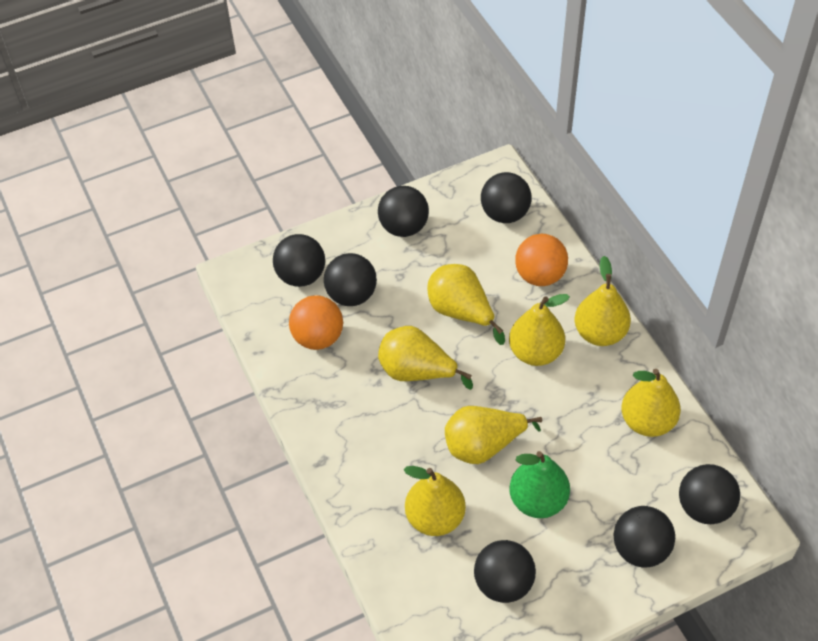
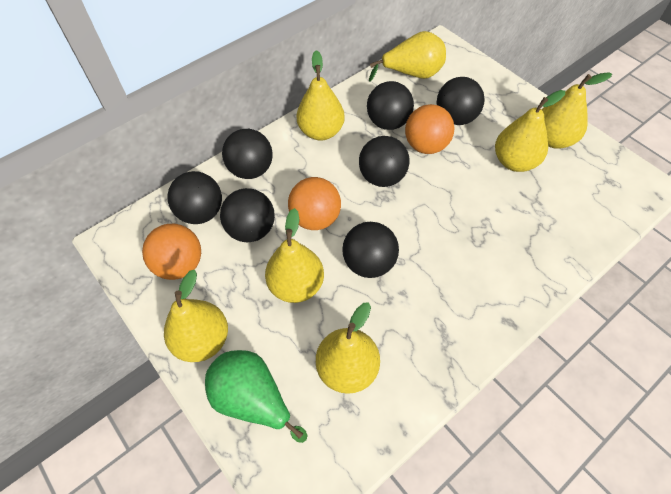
orange ball: [289,295,343,350] [515,234,568,286] = 2 -> [142,224,201,280] [288,177,341,230] [405,104,454,154] = 3

